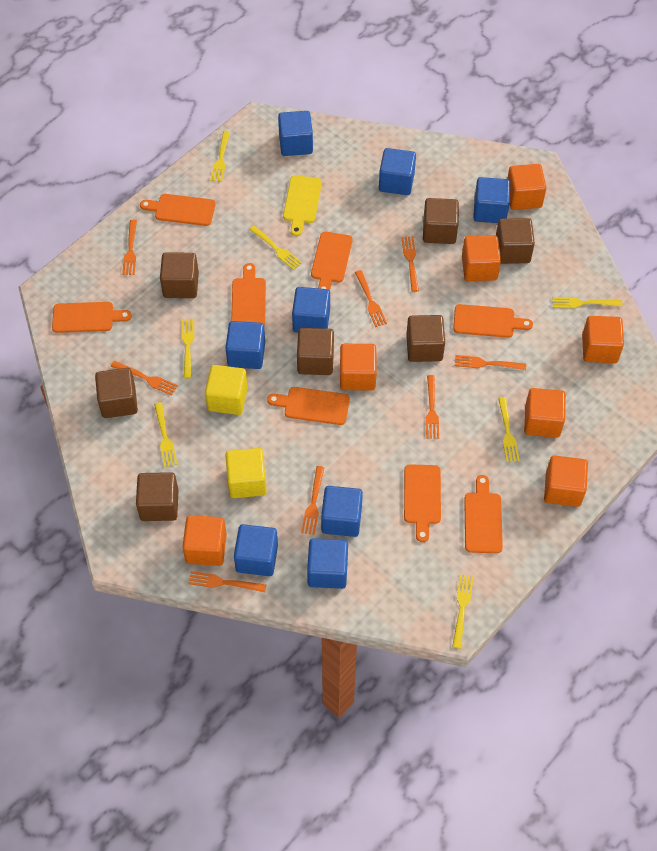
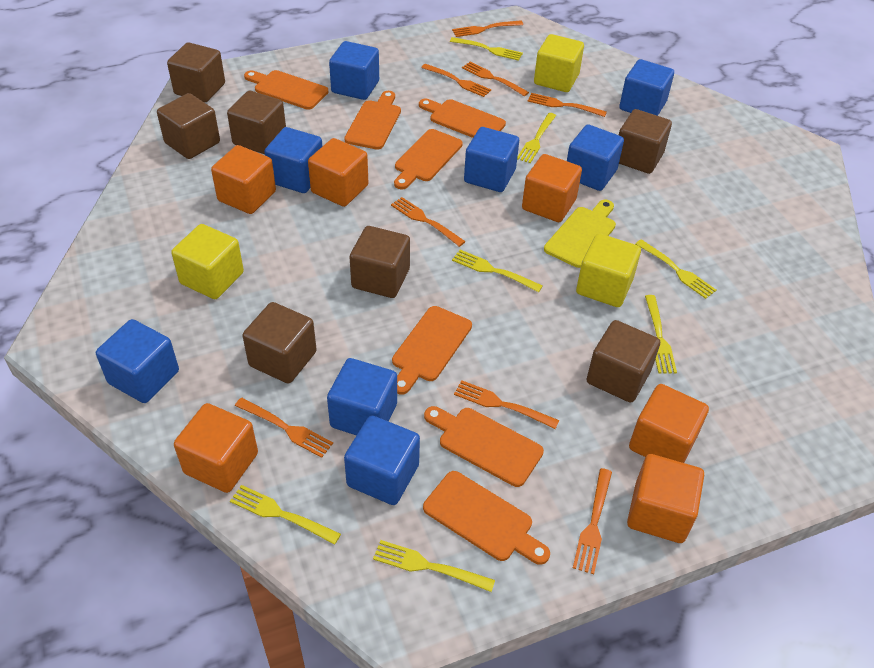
orange cube: [182,515,227,566] [340,344,377,390] [462,235,501,281] [507,164,547,210] [524,388,566,438] [544,455,588,507] [582,316,624,363] = 7 -> [174,403,258,493] [211,145,276,214] [308,138,368,207] [522,154,582,222] [627,454,704,543] [629,384,709,463] = 6
orange cutting board: [52,302,132,333] [140,194,216,226] [231,263,266,326] [267,387,350,425] [311,232,353,291] [404,464,441,542] [453,304,533,338] [464,475,503,553] = 8 -> [244,70,329,110] [344,91,401,150] [392,306,472,395] [394,129,463,189] [419,99,506,138] [423,471,550,565] [424,406,544,487] = 7
yellow cube: [205,365,248,415] [226,448,267,498] = 2 -> [171,224,244,299] [534,34,584,92] [576,233,641,307] = 3

